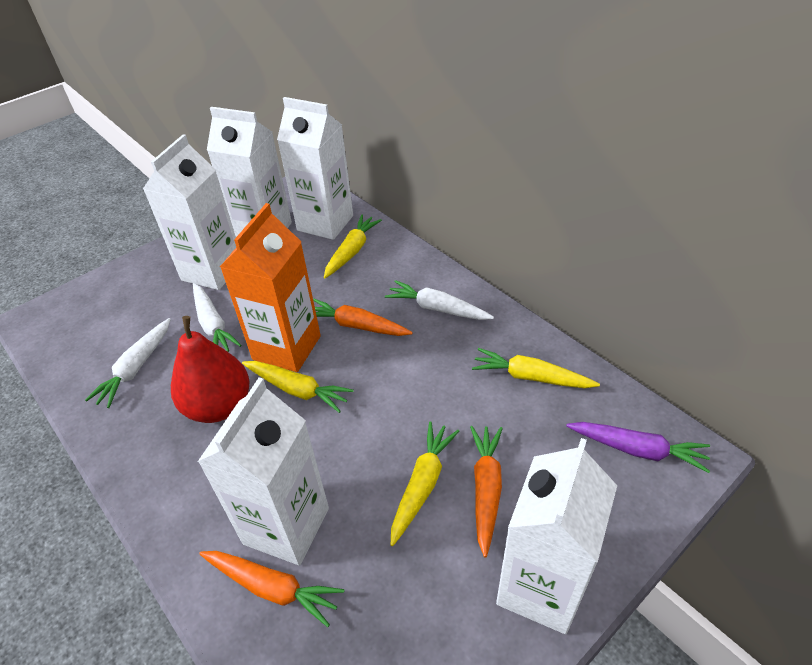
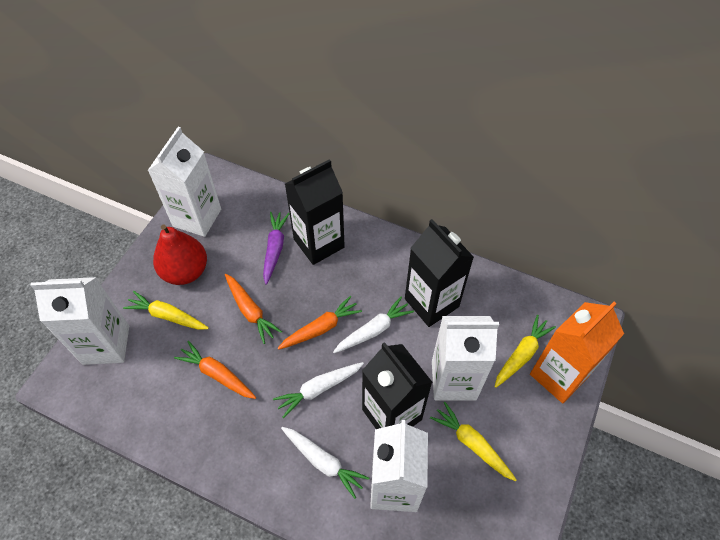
black carton: none = 0 -> [285,159,345,265] [362,342,432,429] [405,219,474,327] = 3
white carton: [143,134,236,290] [198,377,329,566] [207,107,292,237] [277,97,353,240] [496,438,617,634] = 5 -> [30,277,129,365] [147,127,221,237] [370,420,428,512] [432,316,499,400] = 4
yellow carrot: [242,361,354,413] [324,215,382,279] [391,421,459,546] [472,348,600,388] = 4 -> [123,291,209,330] [430,402,517,481] [495,314,556,388] = 3

